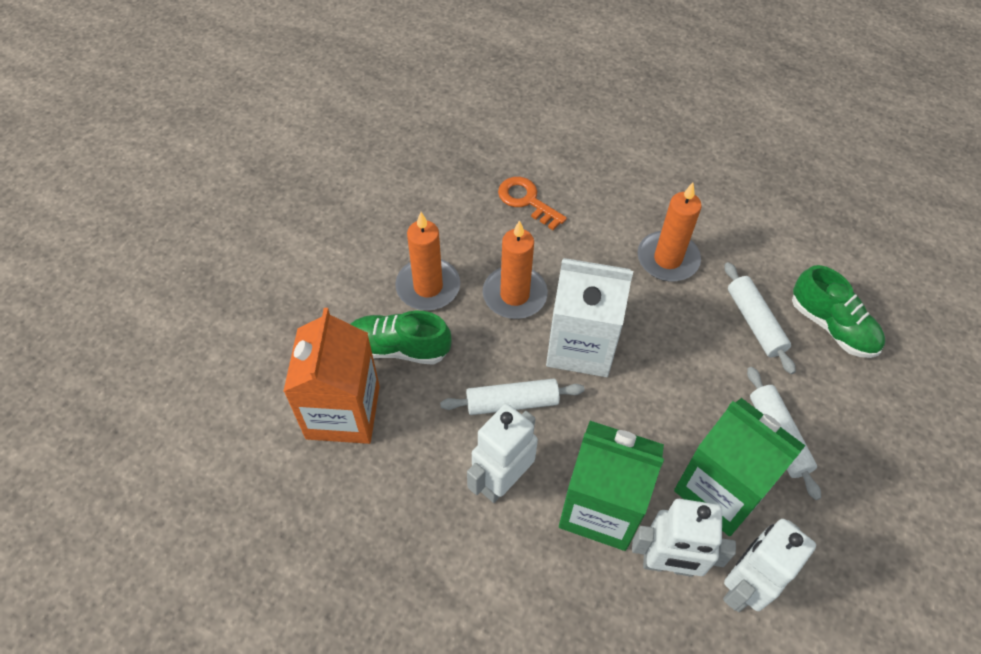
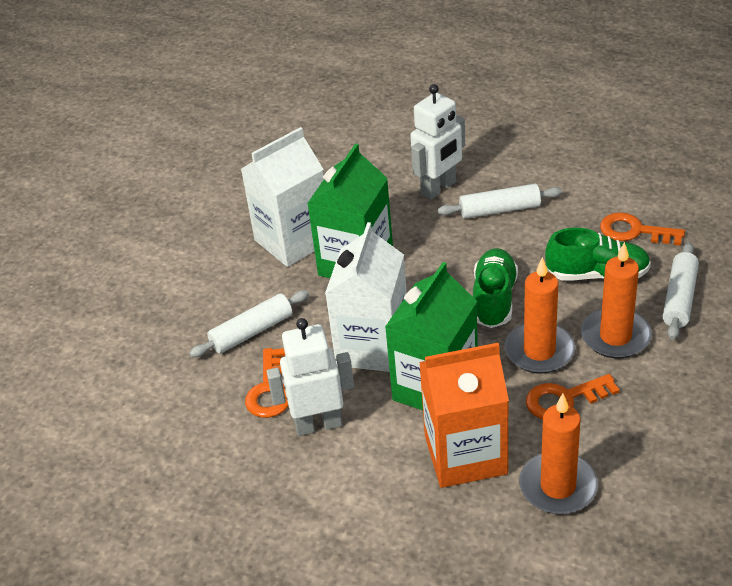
orange key: [498,177,567,230] = 1 -> [245,348,289,418] [526,374,620,419] [600,212,685,246] = 3
white carton: [546,258,633,377] = 1 -> [241,127,324,267] [325,222,407,372] = 2
white robot: [467,404,538,503] [632,499,736,577] [723,519,816,612] = 3 -> [266,318,354,436] [410,84,465,200] = 2

